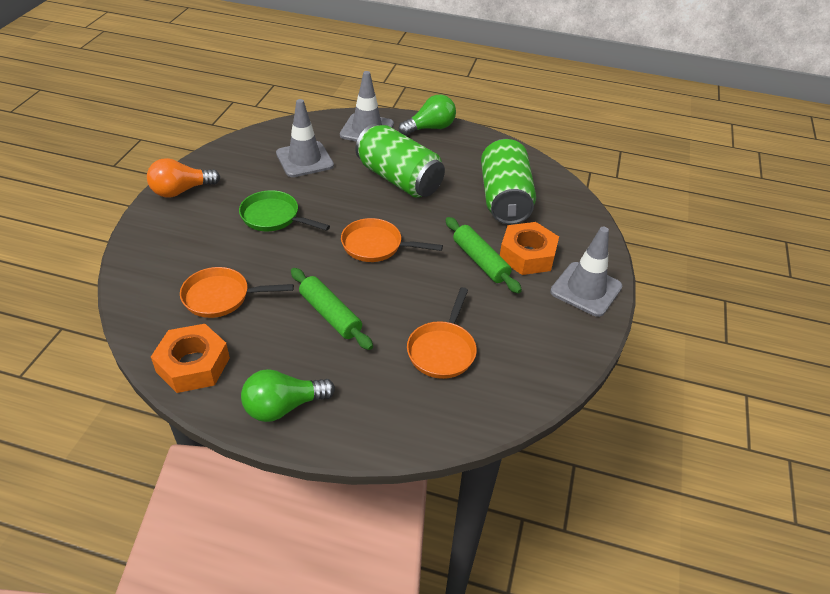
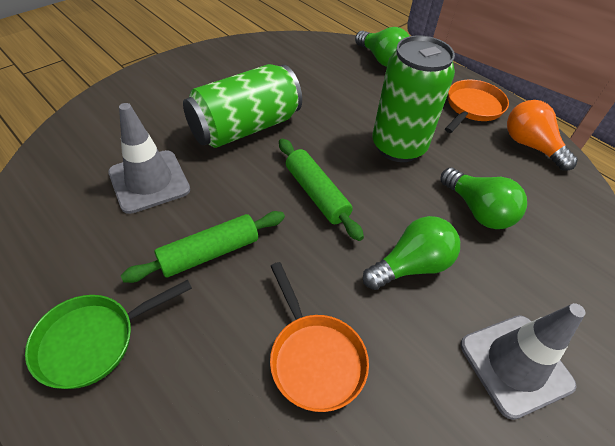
green light bulb: [241,369,335,422] [399,94,456,135] = 2 -> [355,27,409,67] [363,216,460,290] [441,167,527,229] = 3
grey traffic cone: [276,99,334,177] [340,71,394,142] [550,227,622,317] = 3 -> [108,103,190,214] [460,303,585,420] = 2
orange nut: [151,324,230,393] [500,222,559,275] = 2 -> none = 0
orange pan: [180,267,294,318] [341,218,443,262] [407,287,477,379] = 3 -> [270,262,369,412] [445,80,509,133] = 2

